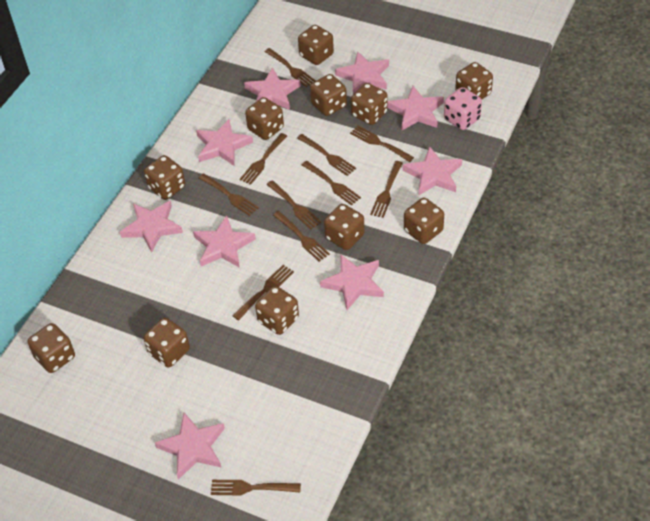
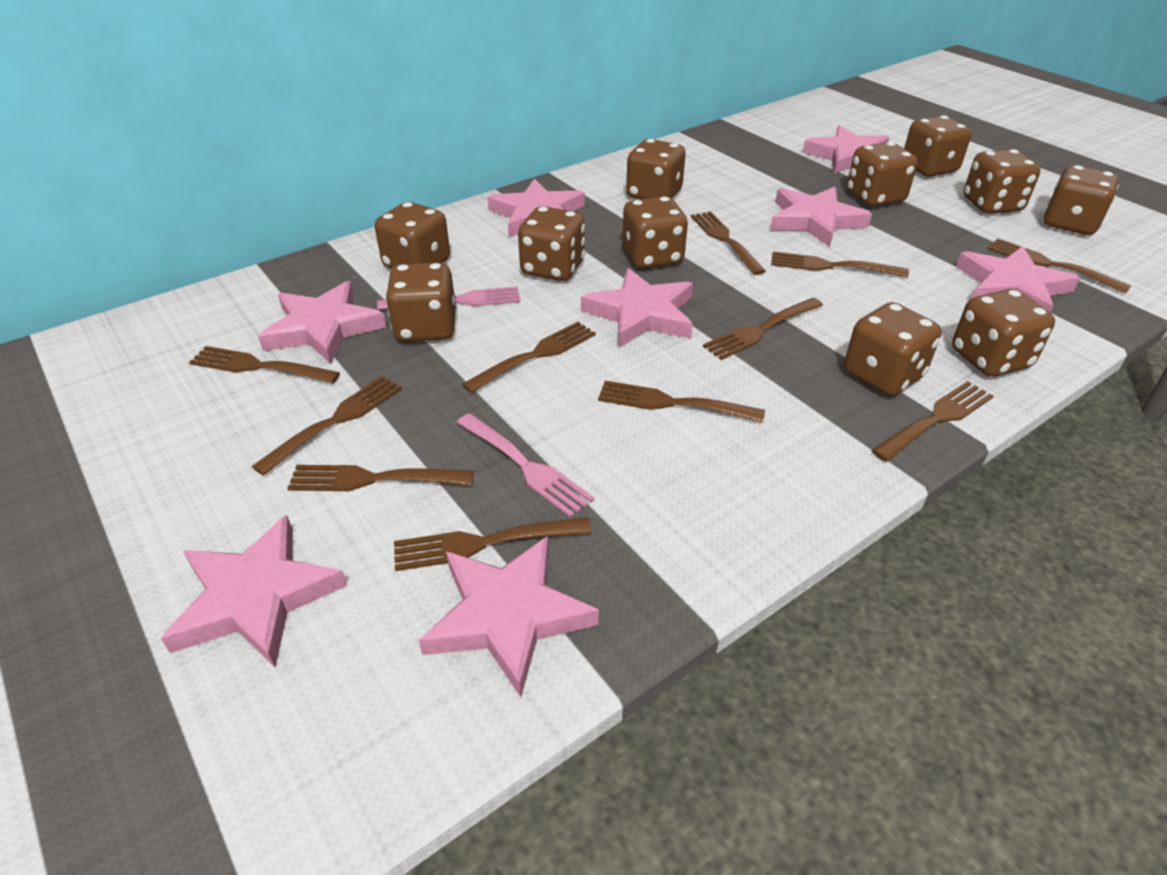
pink dice: [444,87,482,130] = 1 -> none = 0
pink fork: none = 0 -> [377,287,520,310] [457,413,595,518] = 2
pink star: [120,201,183,252] [155,412,225,480] [193,216,256,268] [196,119,253,166] [244,68,301,110] [320,254,384,310] [335,51,389,94] [388,86,444,130] [403,146,462,195] = 9 -> [161,515,347,667] [258,281,386,364] [419,536,599,697] [487,178,585,237] [581,268,693,347] [770,187,872,247] [803,125,889,174] [956,246,1080,312] = 8

